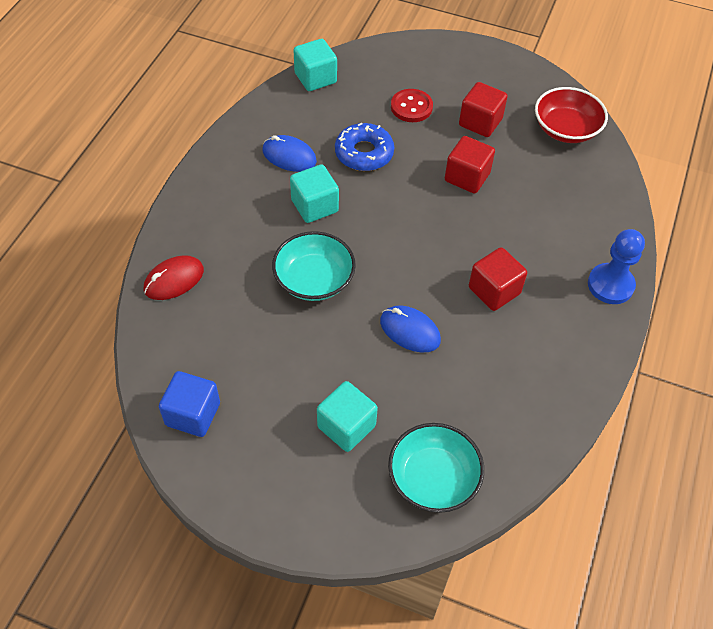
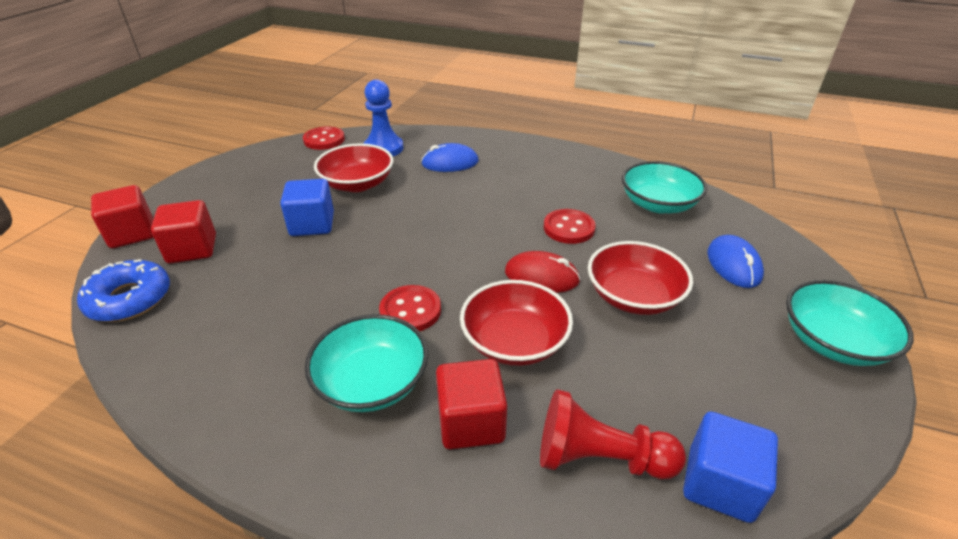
blue cube: [159,371,220,437] = 1 -> [280,179,334,236] [683,412,778,523] = 2
red bowl: [535,87,608,143] = 1 -> [314,143,393,192] [460,280,573,366] [588,241,693,315] = 3
red button: [391,89,433,122] = 1 -> [303,126,345,150] [379,285,441,331] [544,209,595,244] = 3
red pawn: none = 0 -> [540,389,686,479] = 1
turquoise bowl: [272,231,356,301] [388,423,484,513] = 2 -> [305,314,428,412] [622,161,707,213] [786,280,914,366] = 3
turquoise cube: [290,164,339,223] [294,39,337,91] [317,381,378,452] = 3 -> none = 0

